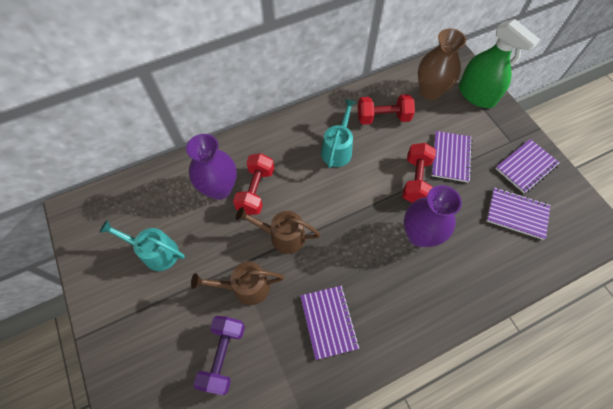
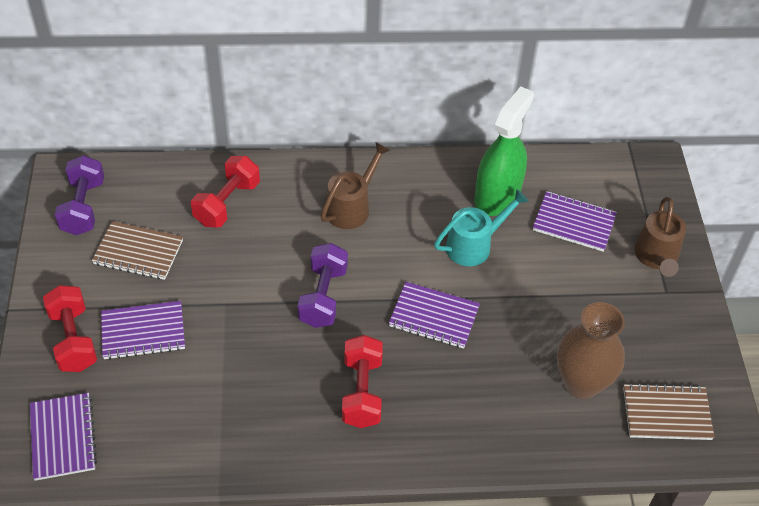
brown notebook: none = 0 -> [92,221,183,280] [623,383,715,440] = 2
purple dumbbell: [194,316,245,395] = 1 -> [55,155,104,235] [297,243,348,328] = 2
purple vase: [186,134,237,200] [404,185,462,247] = 2 -> none = 0
turquoise watering can: [99,220,185,271] [321,99,356,168] = 2 -> [434,189,529,266] = 1

